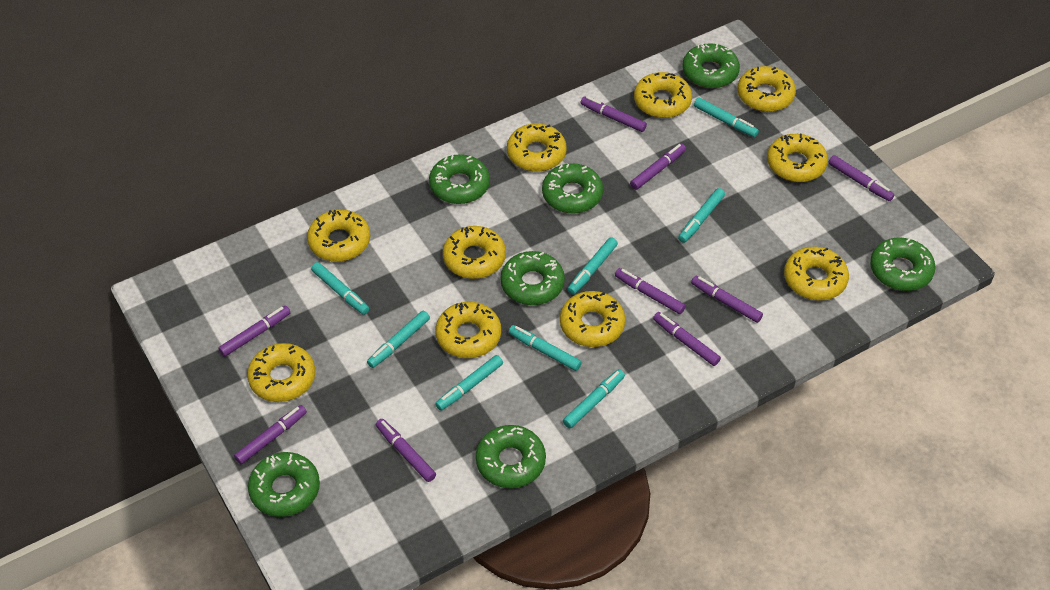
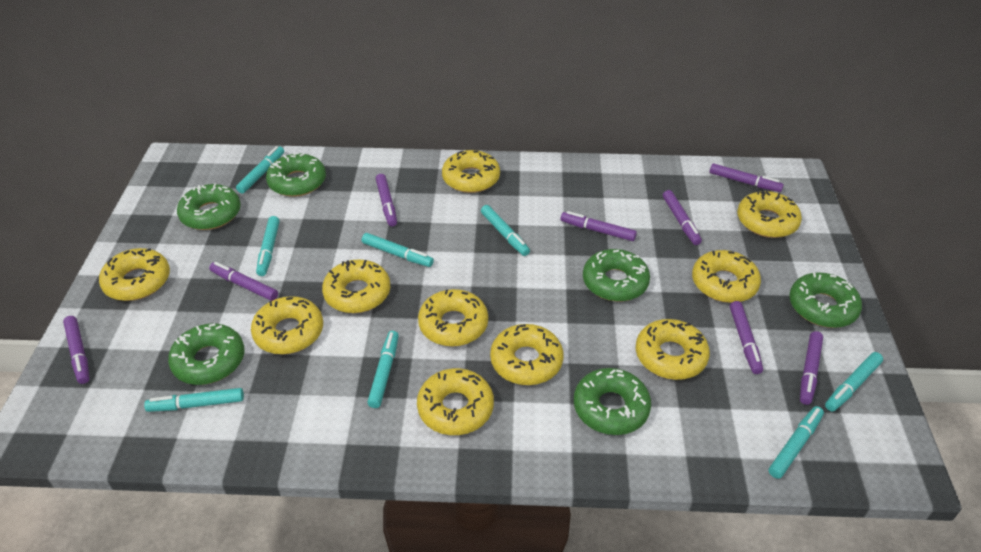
green donut: [248,452,320,517] [429,154,490,204] [476,425,546,488] [500,251,565,305] [542,163,603,213] [682,43,740,88] [870,238,935,291] = 7 -> [168,323,244,385] [177,183,241,230] [266,153,326,197] [574,368,651,435] [583,249,650,301] [789,273,862,328] = 6
purple marker: [218,306,291,357] [234,405,307,464] [376,419,436,482] [580,96,647,132] [615,268,686,314] [630,144,686,190] [653,312,721,366] [691,276,763,323] [828,155,894,201] = 9 -> [63,316,90,384] [209,262,278,301] [376,174,397,227] [561,211,637,241] [663,190,702,245] [710,164,784,192] [730,301,763,374] [800,331,823,405] = 8

